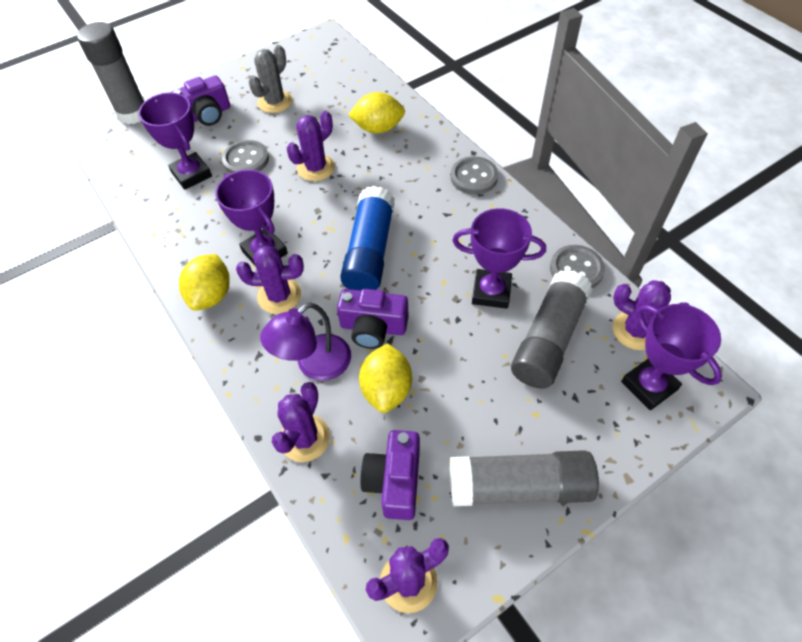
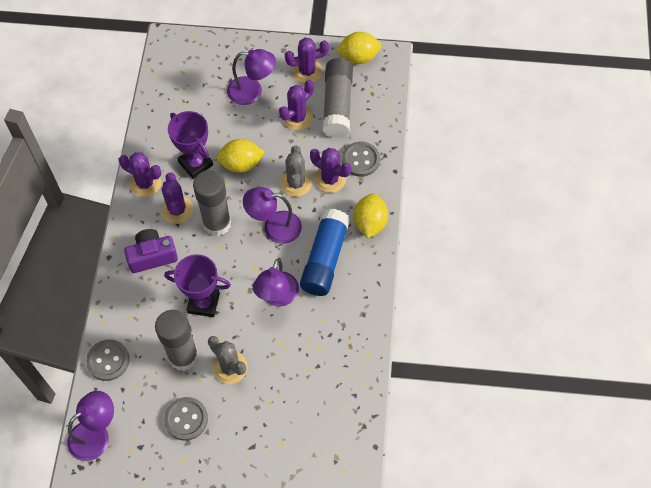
grey cactus: [248,45,292,113] = 1 -> [208,336,248,384] [280,146,312,197] = 2
purple camera: [171,76,230,126] [337,289,409,349] [360,430,420,520] = 3 -> [124,229,178,273] = 1
purple lamp: [260,302,351,381] = 1 -> [67,391,114,461] [227,49,276,105] [243,187,302,244] [253,258,299,307] = 4
purple trophy: [138,92,212,190] [215,169,288,265] [452,208,546,309] [621,304,722,410] = 4 -> [164,254,231,317] [168,111,213,179] = 2

